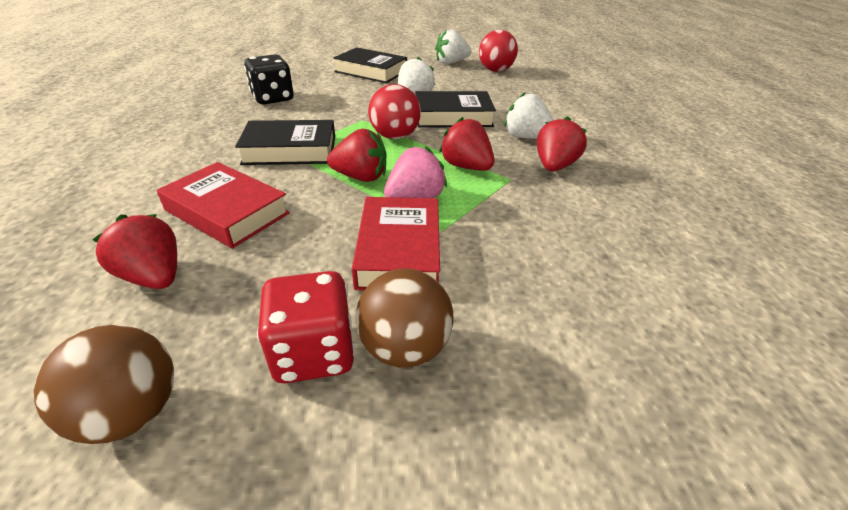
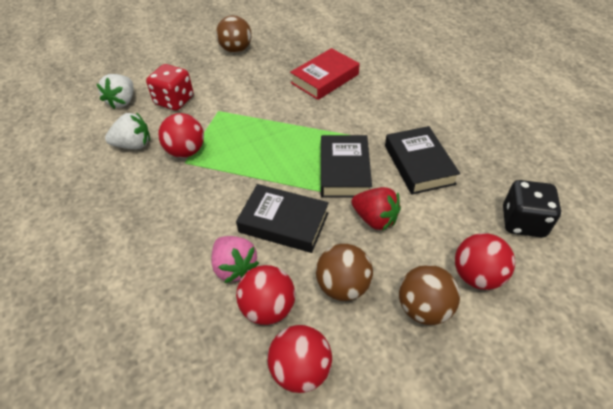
brown ball: [34,325,174,444] [355,269,454,367] = 2 -> [216,15,251,53] [316,244,373,301] [399,265,460,325] = 3
red ball: [368,84,421,139] [479,30,518,72] = 2 -> [158,113,204,158] [236,265,295,325] [267,325,332,393] [455,233,515,290] = 4
red book: [157,162,290,249] [352,197,440,290] = 2 -> [290,48,360,100] = 1
red strawberry: [92,214,177,289] [327,129,387,182] [439,117,494,171] [537,116,587,171] = 4 -> [351,187,401,231] = 1
white strawberry: [398,57,435,94] [435,30,472,64] [504,92,553,139] = 3 -> [97,74,133,109] [105,112,150,149] = 2

